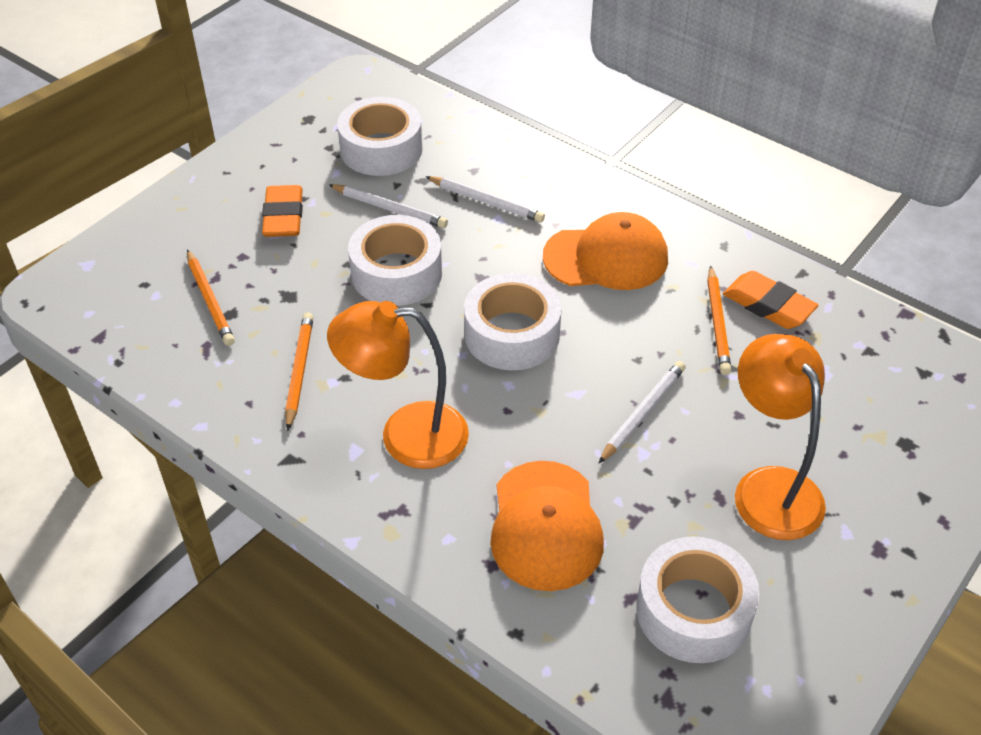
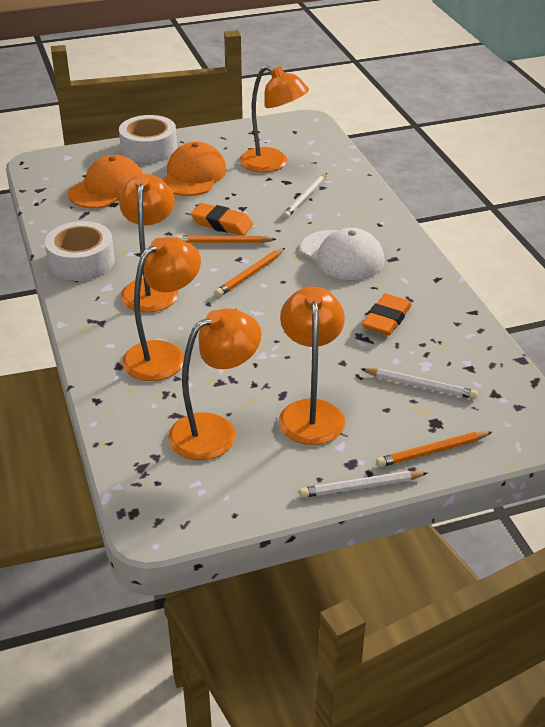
orange lamp: [327,301,469,469] [735,334,826,540] = 2 -> [119,174,178,313] [122,237,201,381] [168,308,262,460] [239,65,309,172] [279,286,345,445] = 5
white cap: none = 0 -> [301,228,385,280] = 1
white tape: [337,96,423,176] [348,215,442,306] [464,273,562,370] [636,536,760,663] = 4 -> [45,221,115,281] [119,115,177,163] = 2

